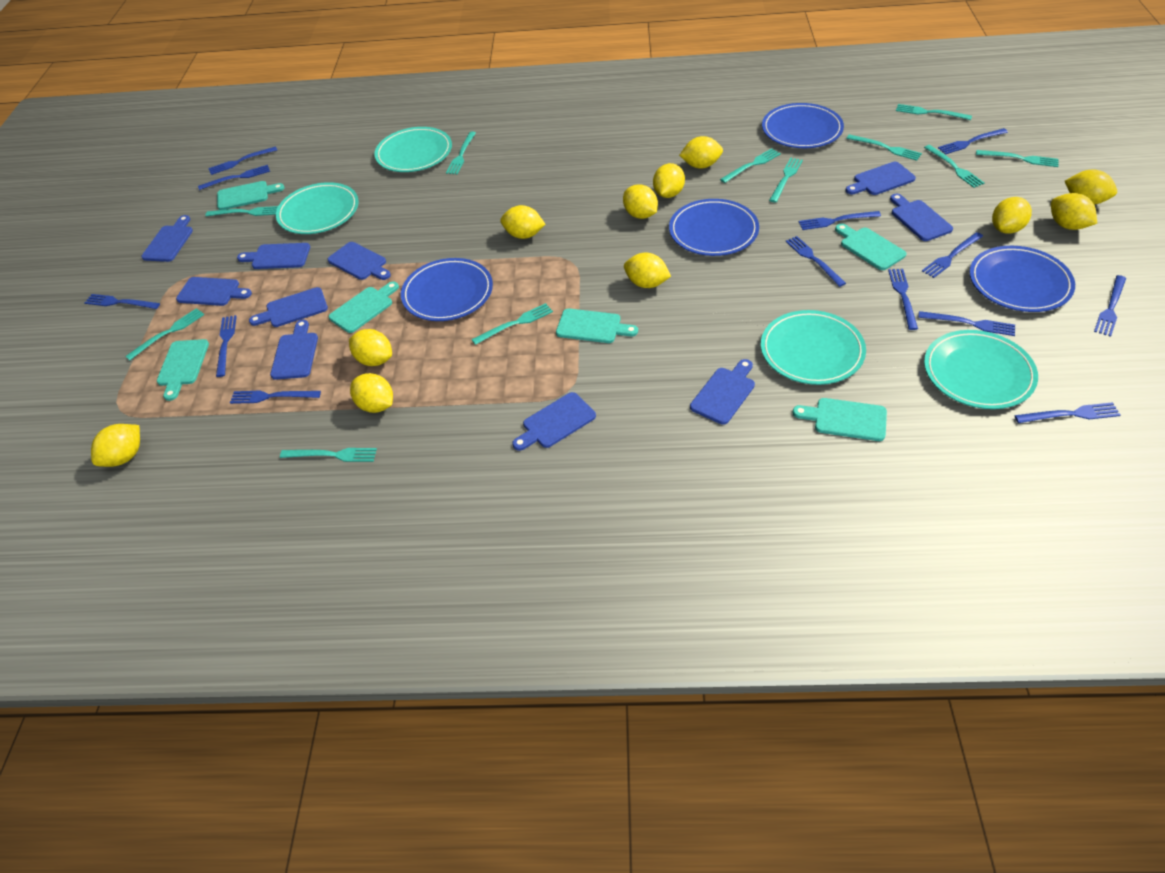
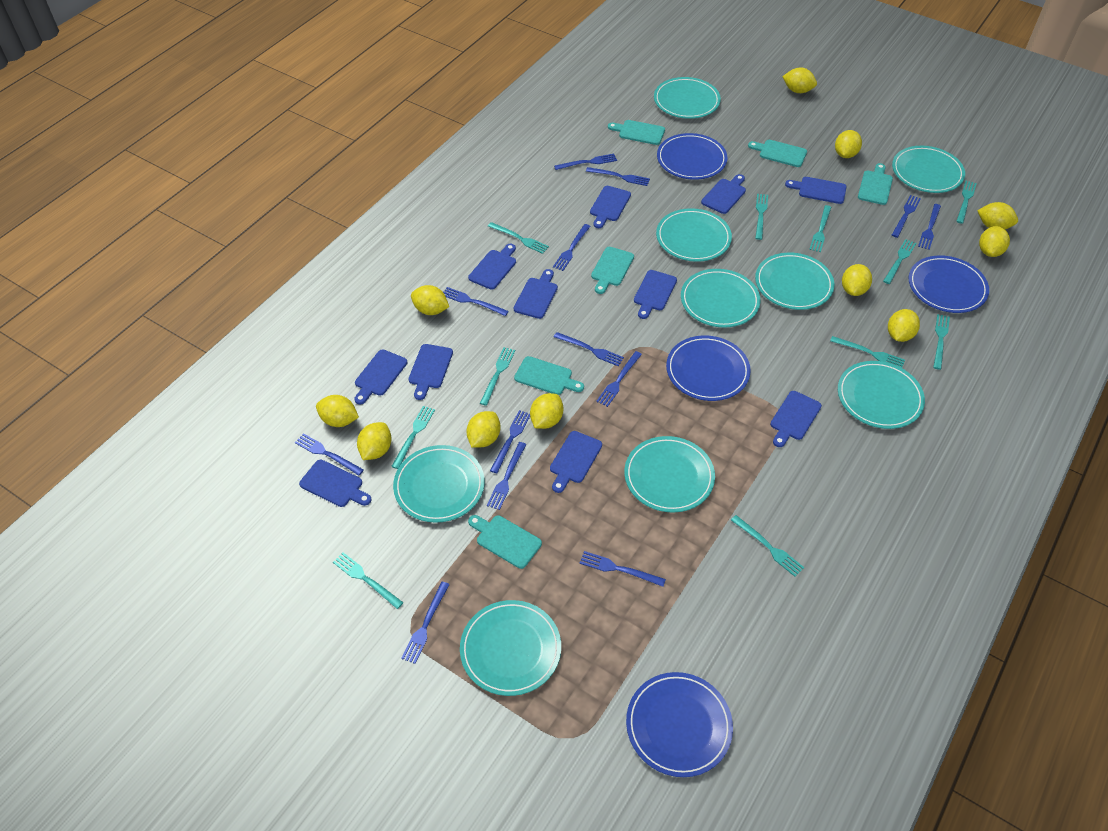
blue cutting board: [141,215,193,262] [176,277,252,306] [237,243,310,269] [249,287,328,327] [270,320,318,380] [328,242,391,280] [512,392,596,451] [690,359,755,425] [846,162,916,195] [890,194,953,241] = 10 -> [299,460,371,507] [354,349,407,404] [408,344,453,400] [468,244,516,290] [514,269,558,319] [550,431,602,493] [590,186,631,228] [634,270,677,319] [701,174,746,214] [770,391,822,447] [785,177,847,204] = 11
turquoise plate: [276,182,359,234] [375,127,452,172] [761,310,866,385] [924,330,1038,409] = 4 -> [393,445,485,523] [460,600,561,696] [624,436,715,513] [654,77,721,119] [656,208,732,262] [681,269,760,328] [755,253,834,310] [838,361,925,429] [892,146,965,193] = 9

